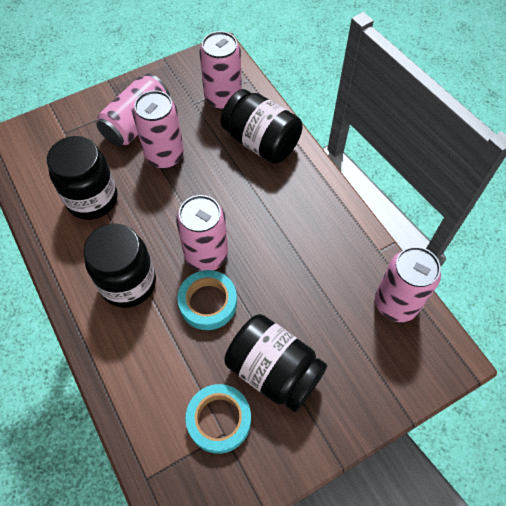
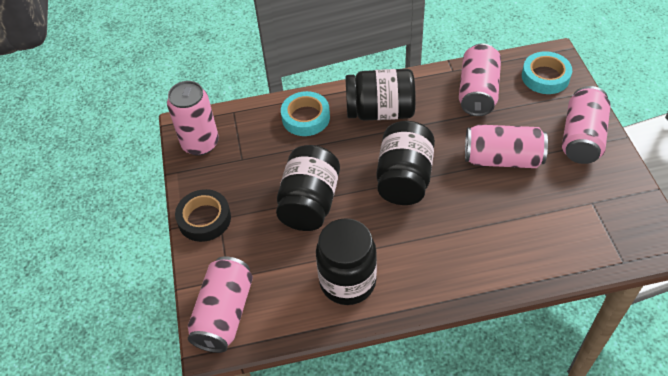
black tape: none = 0 -> [175,189,231,242] = 1

